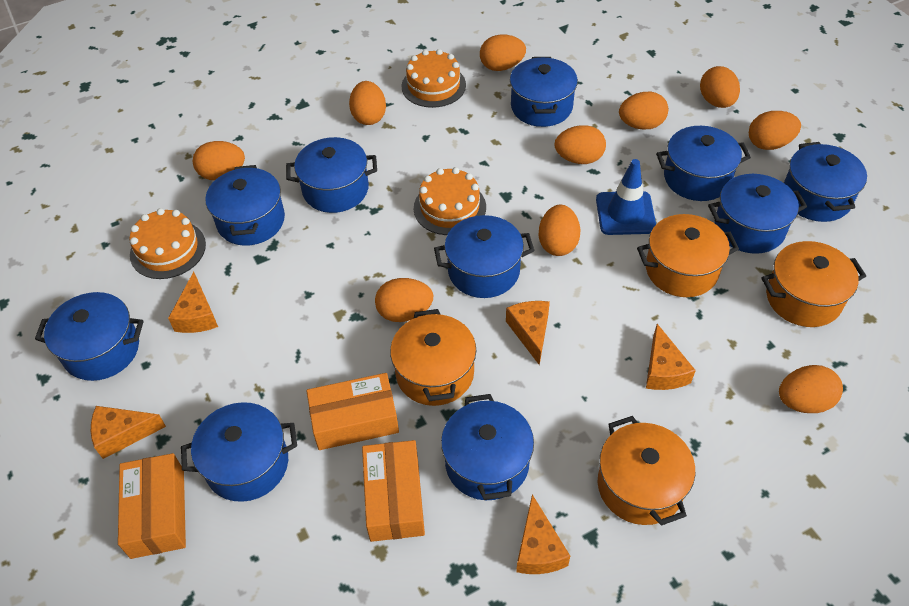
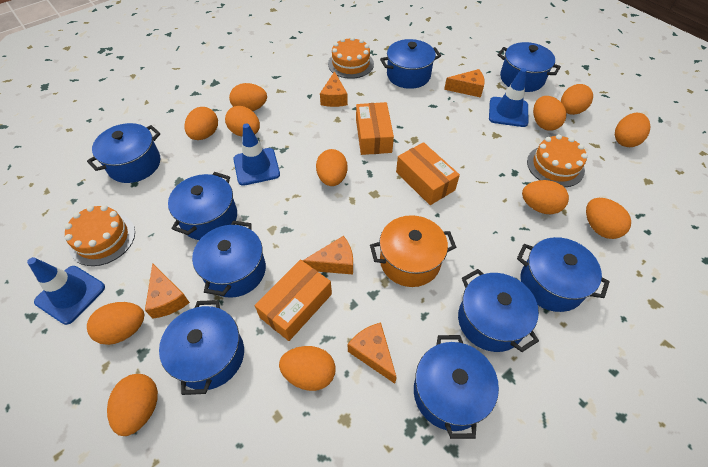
blue pot: [35,292,144,381] [181,402,297,502] [205,165,285,246] [286,137,377,213] [434,215,535,298] [441,394,534,500] [510,57,578,127] [656,126,751,201] [708,174,807,254] [784,142,867,222] = 10 -> [87,123,161,183] [159,300,244,395] [168,172,237,240] [192,220,266,298] [380,39,441,89] [414,335,499,439] [458,269,539,352] [497,42,561,92] [517,237,610,312] = 9
blue traffic cone: [596,159,656,235] = 1 -> [27,257,105,325] [233,123,280,186] [489,68,529,127] = 3
orange egg: [193,141,245,180] [349,81,386,125] [375,278,433,322] [480,35,526,71] [538,205,580,256] [555,125,606,164] [619,91,668,129] [700,66,740,108] [749,111,801,150] [779,365,843,413] = 10 -> [87,302,144,345] [107,374,158,436] [185,107,218,140] [225,106,260,137] [229,83,267,111] [279,346,336,391] [316,149,348,186] [522,180,569,214] [533,96,566,131] [561,84,593,115] [586,198,631,239] [615,113,650,147] = 12
orange pot: [390,309,476,406] [598,416,695,526] [637,214,739,297] [761,241,866,327] = 4 -> [370,215,456,287] = 1

